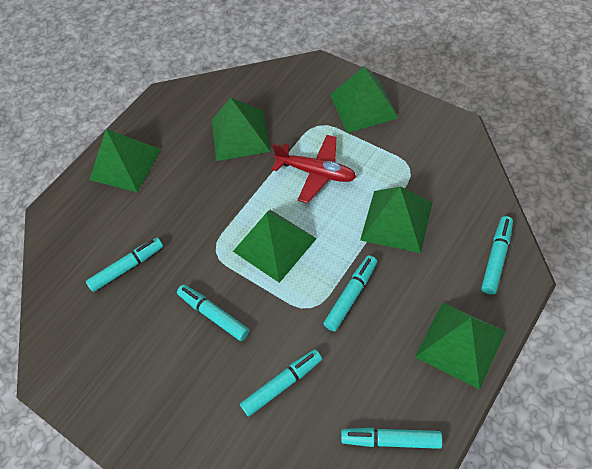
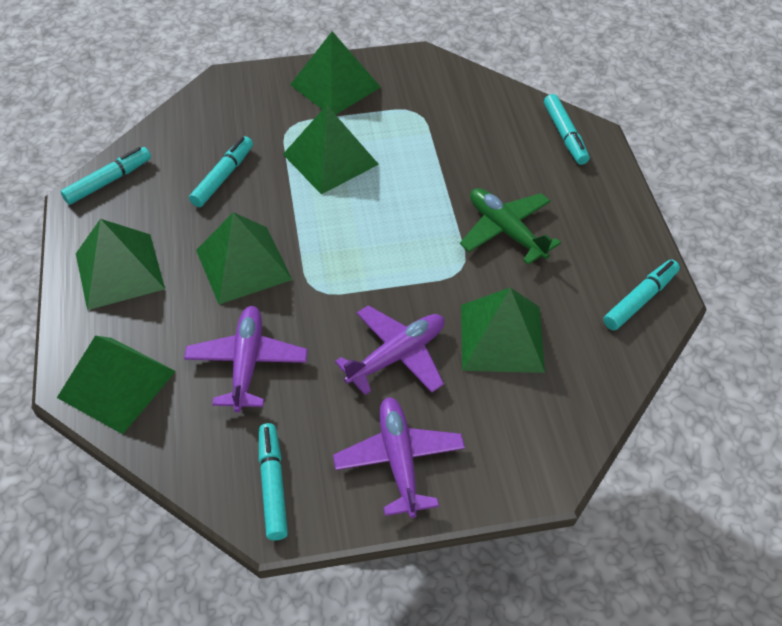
green plane: none = 0 -> [460,188,561,265] = 1
purple plane: none = 0 -> [184,306,308,412] [333,397,465,518] [335,305,444,395] = 3
red plane: [272,135,356,203] = 1 -> none = 0
turquoise marker: [86,237,163,292] [177,284,249,341] [240,349,322,417] [323,255,377,331] [341,428,442,449] [481,216,513,295] = 6 -> [61,147,151,205] [189,136,253,207] [259,423,288,541] [544,94,589,165] [603,259,680,330] = 5

